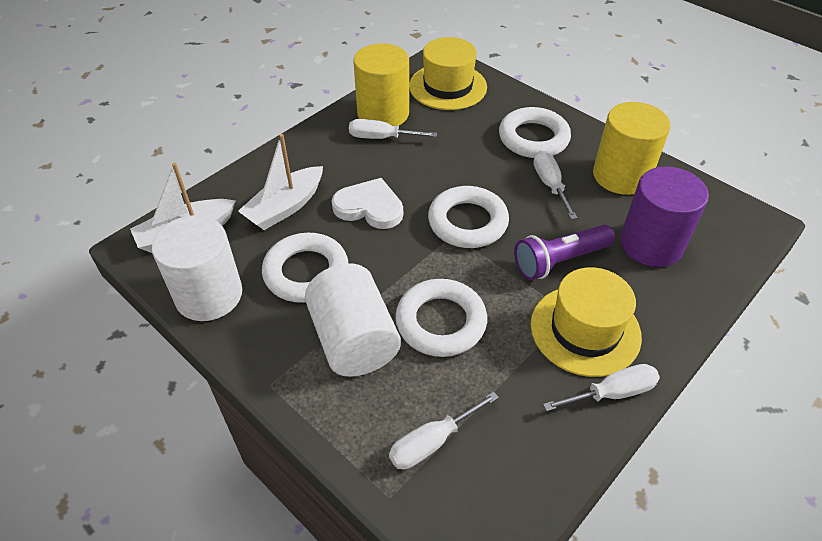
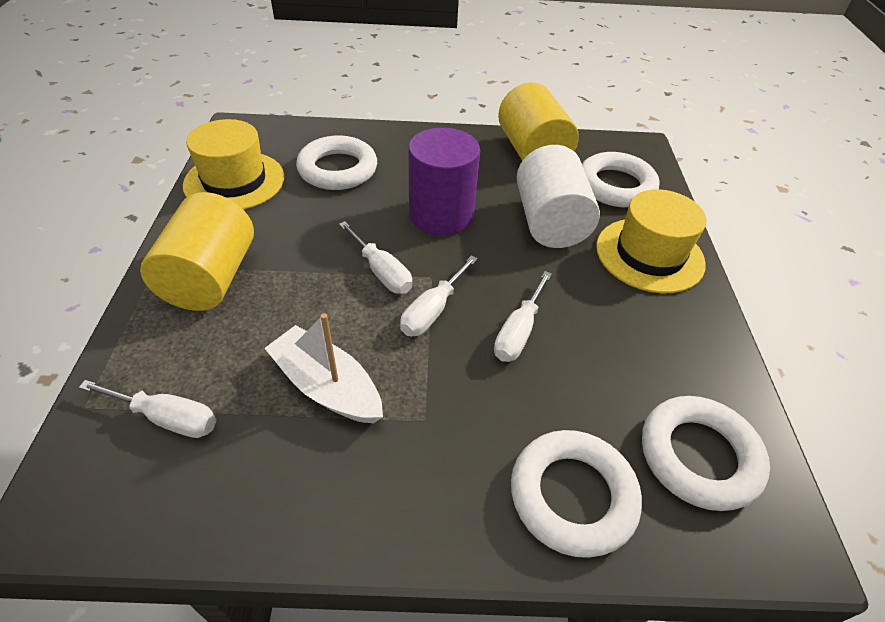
purple flashlight: [514,225,615,280] = 1 -> none = 0
white boat: [130,163,236,253] [238,134,323,230] = 2 -> [264,313,383,423] = 1
white cylinder: [152,215,242,321] [305,263,401,377] = 2 -> [517,145,600,248] = 1
white heart: [332,178,403,229] = 1 -> none = 0

